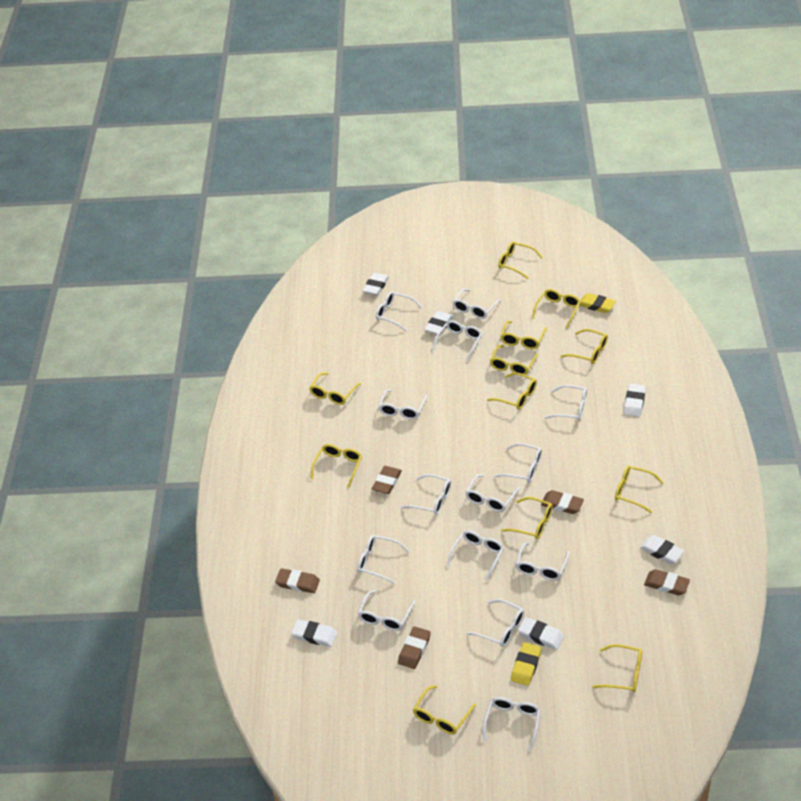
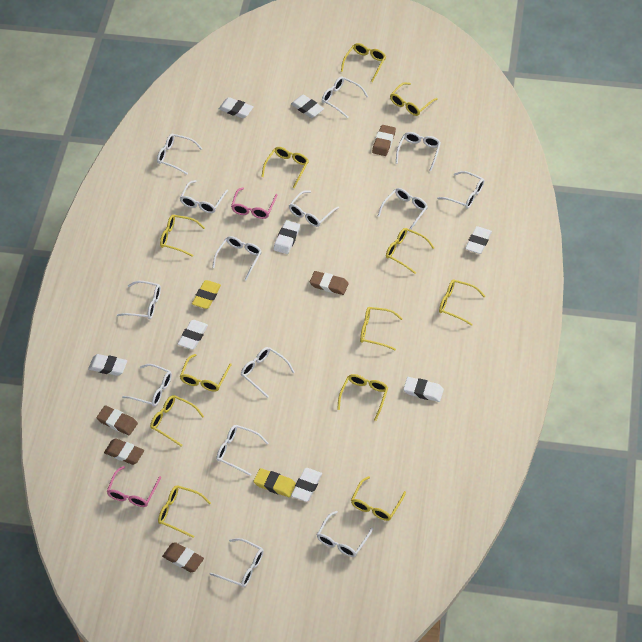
pink glasses: none = 0 -> [107,466,161,507] [231,187,277,219] = 2
white eraser: [291,619,337,647] [362,273,389,295] [424,311,453,335] [518,617,564,650] [624,384,646,416] [640,535,684,564] = 6 -> [88,354,127,376] [178,320,208,349] [219,97,254,118] [274,220,300,254] [291,95,324,118] [291,468,322,502] [403,377,444,402] [465,226,492,254] = 8

